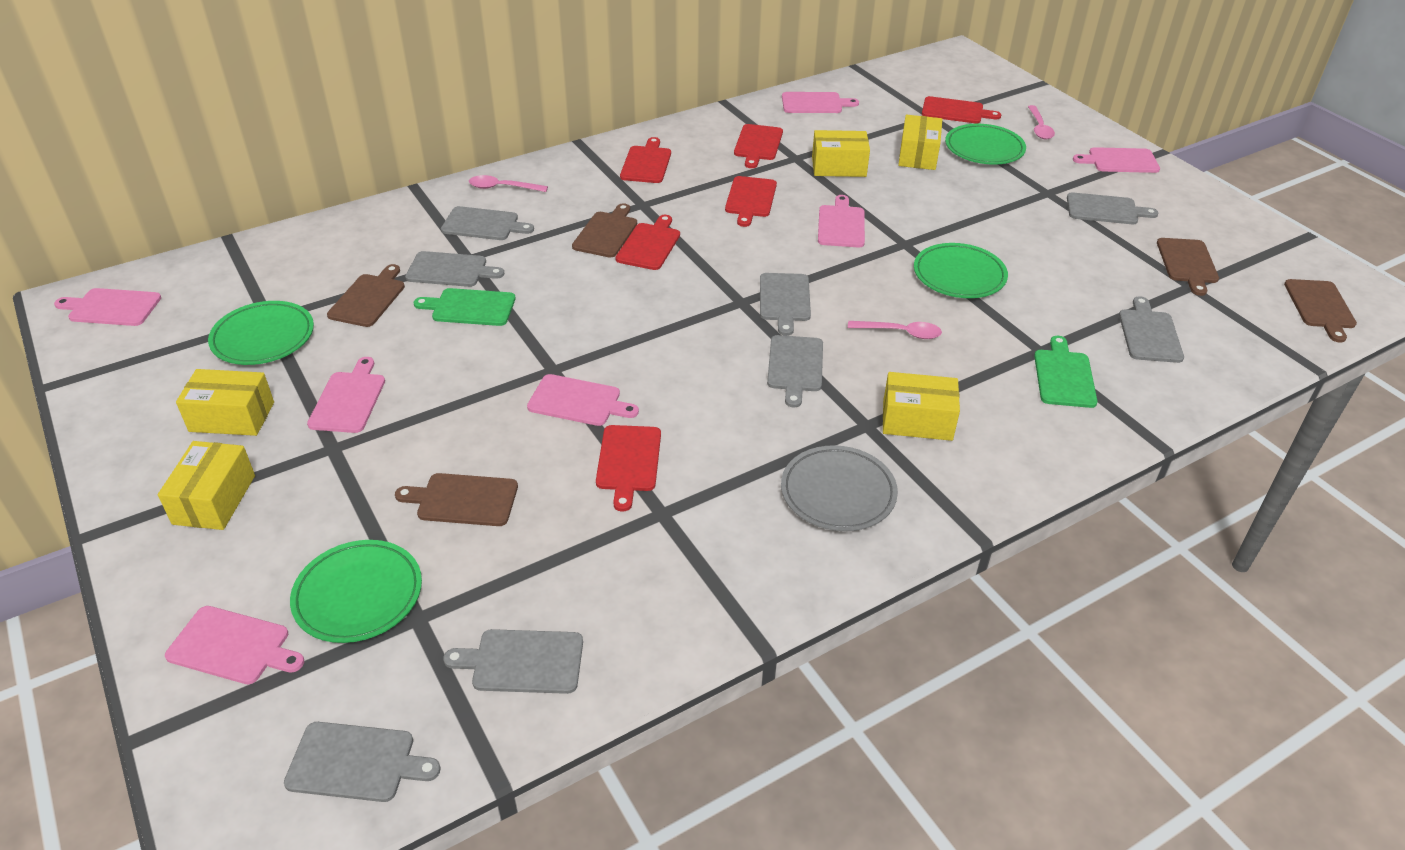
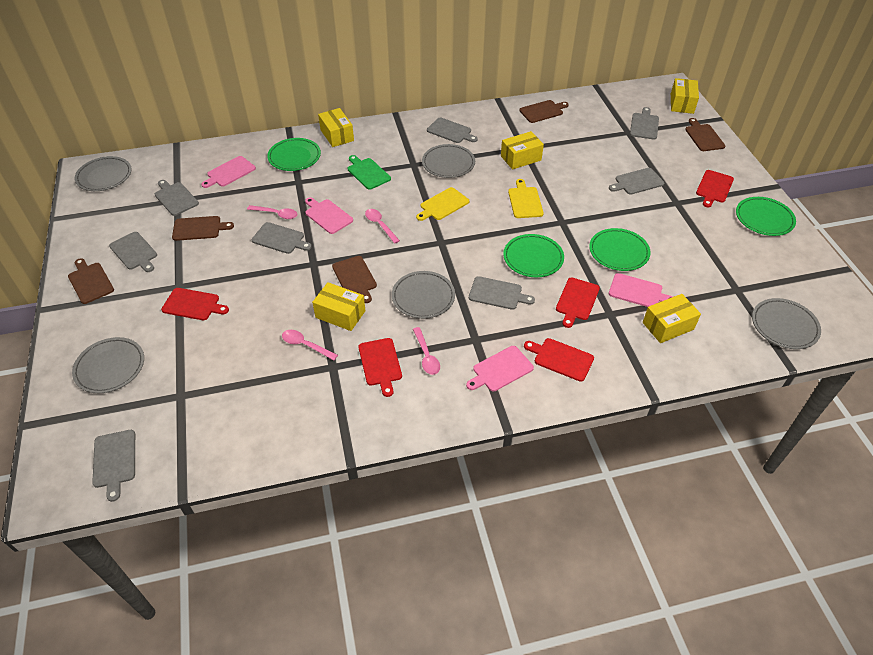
green cutting board: [414,288,516,326] [1034,336,1098,408] = 2 -> [347,155,391,190] = 1
grey plate: [781,445,898,531] = 1 -> [72,337,144,393] [75,156,132,191] [392,271,455,319] [422,144,475,178] [752,298,821,349] = 5
pink cutting board: [54,288,161,326] [165,606,304,684] [307,357,385,433] [527,374,639,426] [782,92,859,113] [818,195,865,247] [1073,147,1160,173] = 7 -> [201,156,256,188] [305,197,353,234] [466,346,534,391] [609,273,673,307] = 4
pink spoon: [469,175,548,192] [848,321,942,339] [1028,105,1055,139] = 3 -> [247,205,297,219] [282,330,338,360] [365,209,400,244] [413,327,440,375] = 4
red cutting board: [596,425,661,512] [615,215,680,270] [620,137,671,183] [725,176,777,227] [734,124,783,168] [922,96,1001,123] = 6 -> [161,288,229,320] [358,338,402,397] [524,338,594,382] [556,277,600,328] [696,170,734,207] = 5
yellow cutting board: none = 0 -> [416,187,469,221] [508,179,544,218] = 2

